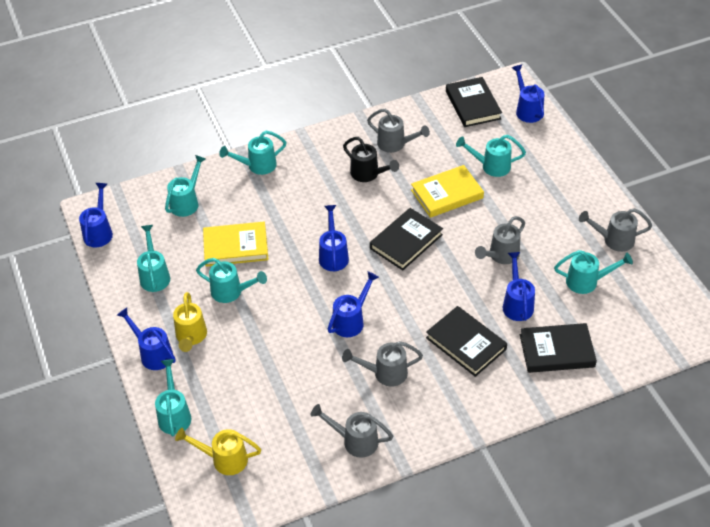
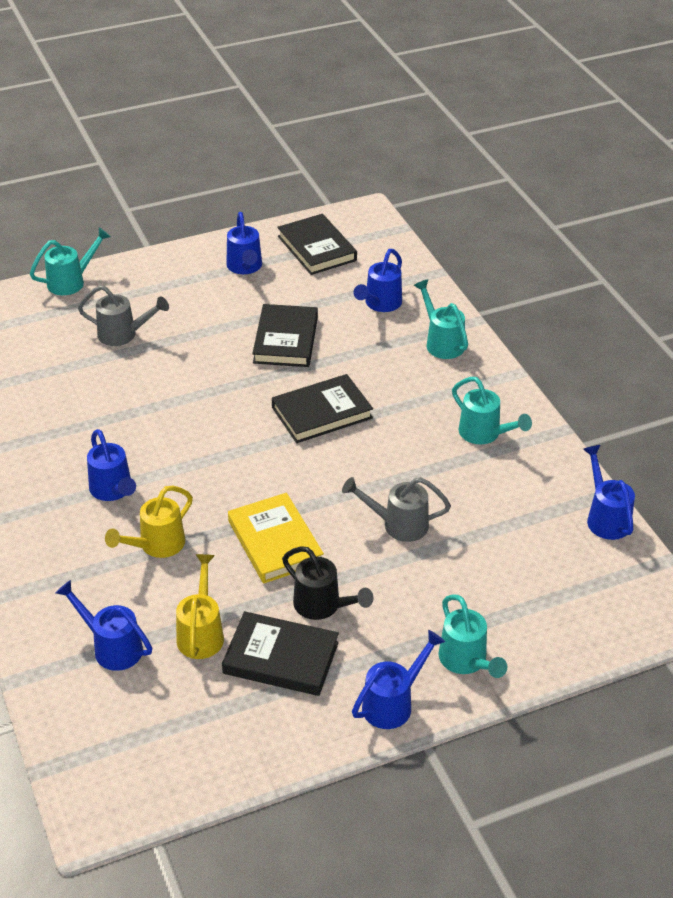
grey watering can: [311,404,393,458] [342,341,423,386] [367,109,430,153] [475,216,525,264] [579,208,652,252] = 5 -> [78,285,169,346] [342,477,451,542] = 2
turquoise watering can: [137,225,170,292] [155,359,191,436] [165,155,206,217] [196,258,267,303] [219,131,287,175] [456,135,526,177] [554,250,633,294] = 7 -> [30,228,111,295] [414,279,468,359] [438,594,507,678] [452,377,532,444] = 4
yellow book: [203,222,269,267] [411,165,484,218] = 2 -> [228,493,324,584] = 1

